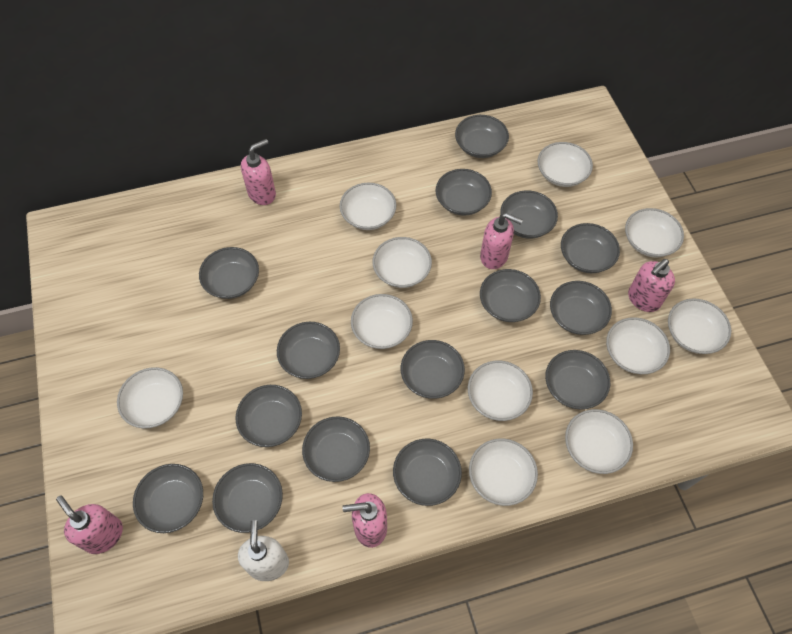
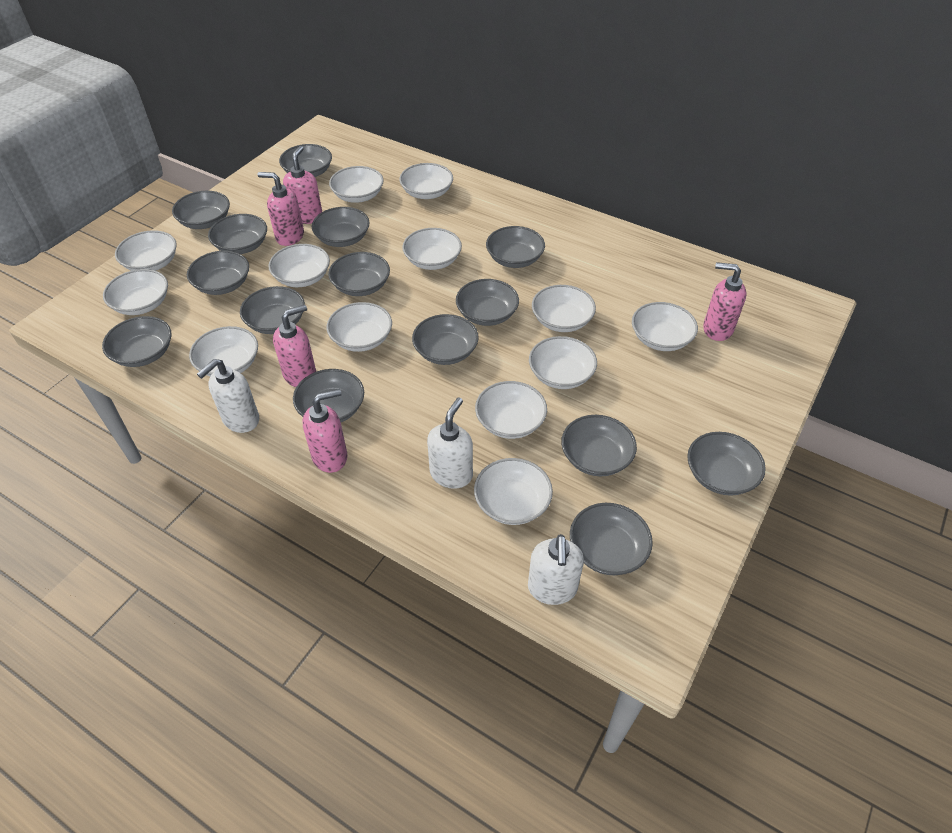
white bowl: [117,367,183,429] [340,183,397,230] [351,294,413,349] [373,237,432,288] [468,360,533,421] [469,439,538,506] [537,142,593,187] [565,409,633,474] [606,317,670,374] [625,208,684,258] [668,298,731,354] = 11 -> [103,269,168,315] [115,230,177,271] [189,326,258,377] [268,244,330,287] [327,302,392,352] [329,166,384,203] [399,163,453,199] [403,228,462,270] [474,458,553,525] [475,381,547,439] [529,336,597,389] [532,285,596,332] [632,302,698,351] = 13
white soap dispenser: [238,520,289,581] = 1 -> [197,359,259,433] [427,398,473,489] [528,534,584,605] = 3

